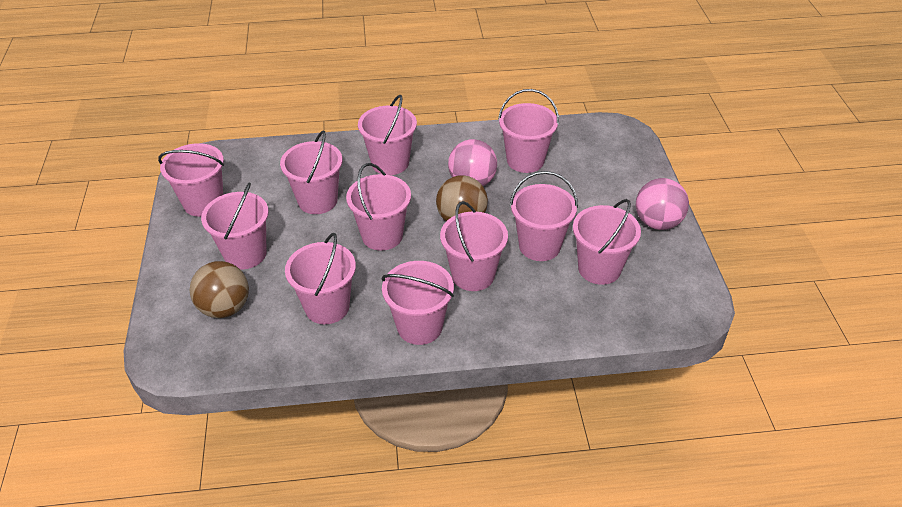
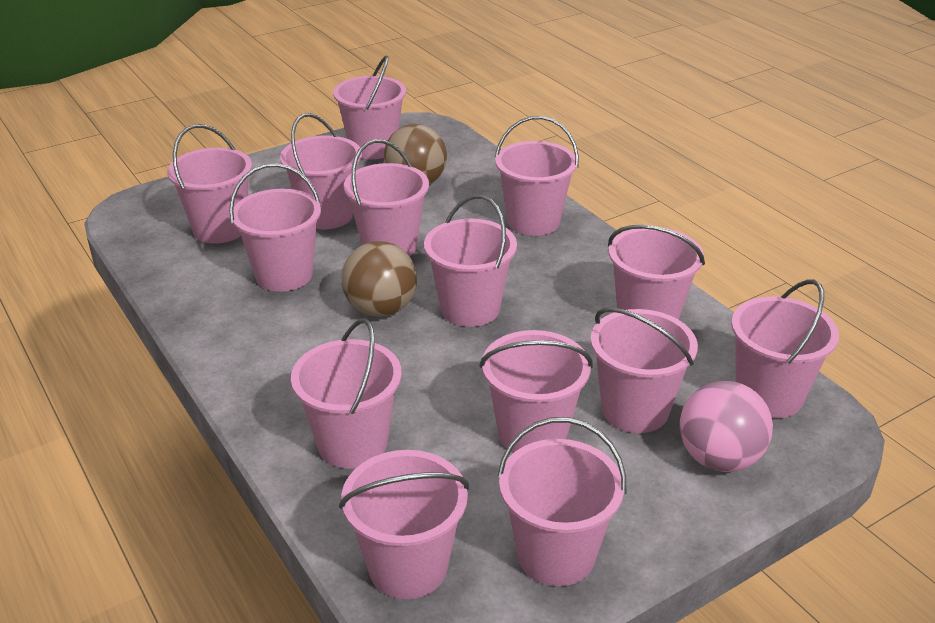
pink ball: [448,139,497,186] [636,178,689,230] = 2 -> [680,381,773,472] = 1
pink bucket: [158,143,224,217] [201,183,269,269] [280,130,342,214] [285,233,356,324] [346,163,411,251] [358,95,417,175] [382,261,454,345] [440,201,508,291] [498,89,559,173] [510,171,578,261] [573,199,641,285] = 11 -> [167,124,252,244] [229,163,321,292] [280,113,362,229] [291,318,402,469] [333,56,406,159] [339,450,469,599] [344,139,429,256] [424,195,517,327] [479,330,593,453] [495,116,579,236] [498,417,626,586] [591,307,698,433] [608,225,705,320] [731,280,839,418] = 14

